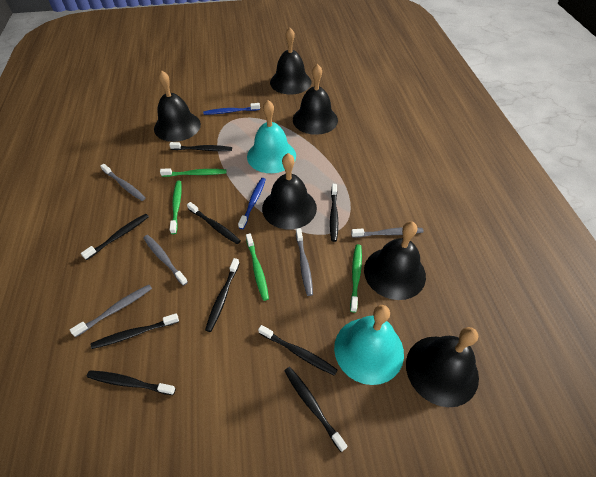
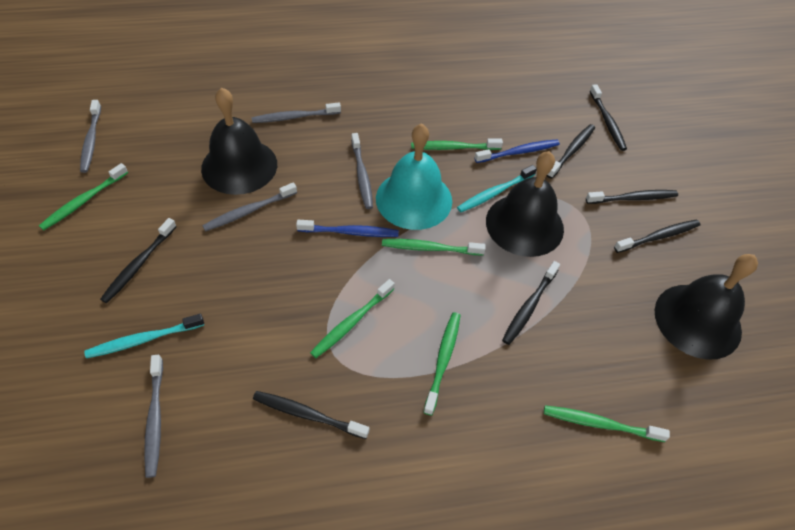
black bell: [154,70,201,142] [262,153,317,229] [270,28,311,95] [293,64,338,135] [364,221,426,300] [406,327,479,407] = 6 -> [201,87,277,195] [486,151,564,257] [655,254,758,360] = 3
black toothbrush: [81,214,149,260] [87,370,176,395] [91,313,179,349] [169,142,232,151] [187,202,241,244] [205,258,240,332] [258,325,337,376] [284,367,347,452] [330,184,338,242] = 9 -> [100,218,177,303] [253,391,369,439] [502,261,560,345] [547,124,595,179] [586,190,678,204] [590,84,627,151] [614,219,700,253] = 7
green toothbrush: [160,168,227,177] [169,181,182,234] [246,233,269,301] [350,244,362,313] = 4 -> [39,163,128,230] [310,279,395,358] [382,239,486,255] [411,138,503,150] [423,312,461,416] [544,405,670,442] = 6
turquoise bell: [247,100,296,173] [334,305,404,385] = 2 -> [376,123,452,230] = 1
turquoise toothbrush: none = 0 -> [84,314,204,358] [457,165,537,212] = 2

